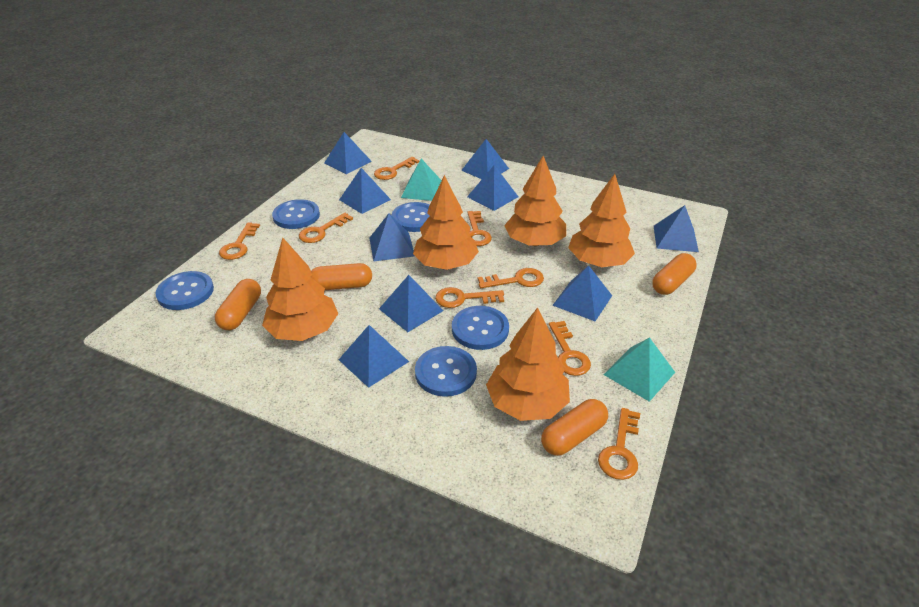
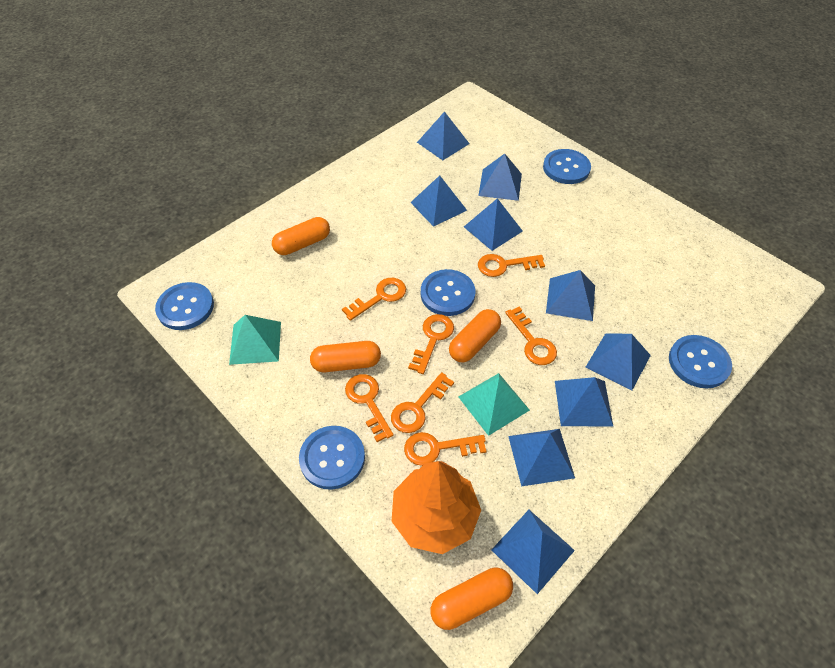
orange key: [219,222,260,260] [299,213,353,243] [374,157,419,180] [435,287,504,308] [467,211,492,246] [478,268,544,288] [549,321,591,376] [598,408,640,480] = 8 -> [342,278,406,321] [345,374,394,442] [391,372,454,433] [404,432,486,466] [408,314,454,374] [478,254,545,277] [505,307,557,365] = 7
orange tree: [262,237,338,341] [413,175,479,270] [486,307,570,421] [504,156,566,246] [568,174,635,267] = 5 -> [391,461,481,554] = 1

